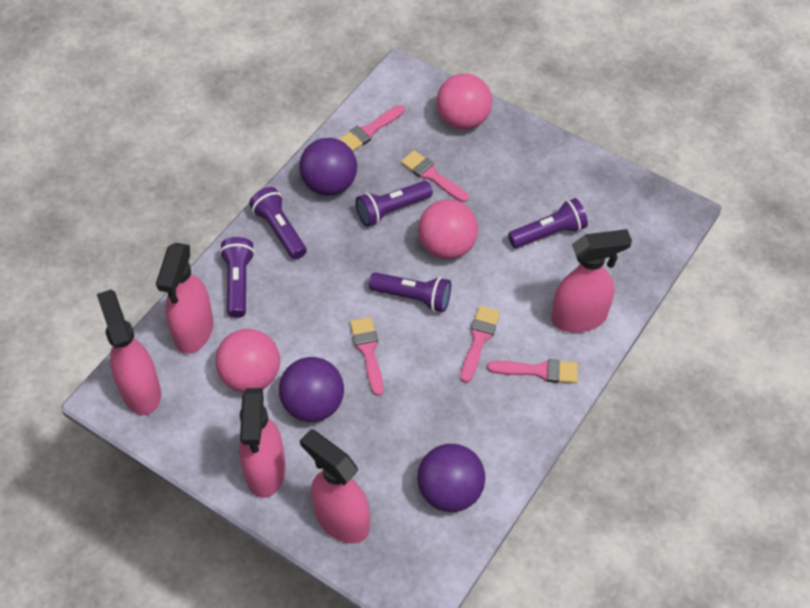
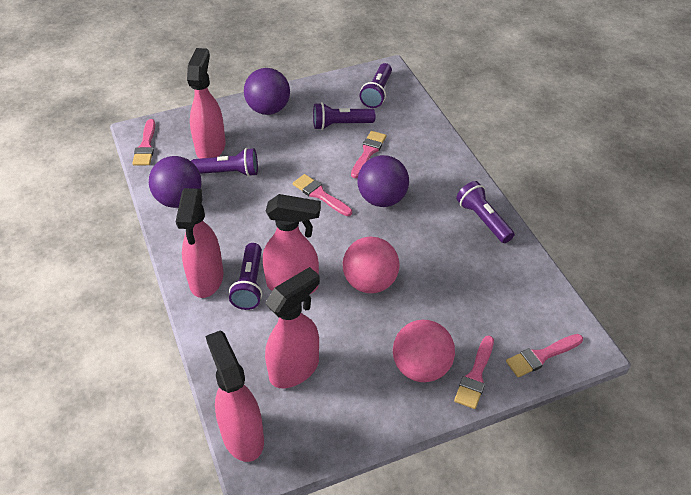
pink ball: [215,329,280,393] [418,199,478,259] [437,73,492,130] = 3 -> [343,236,400,293] [393,320,455,382] = 2

